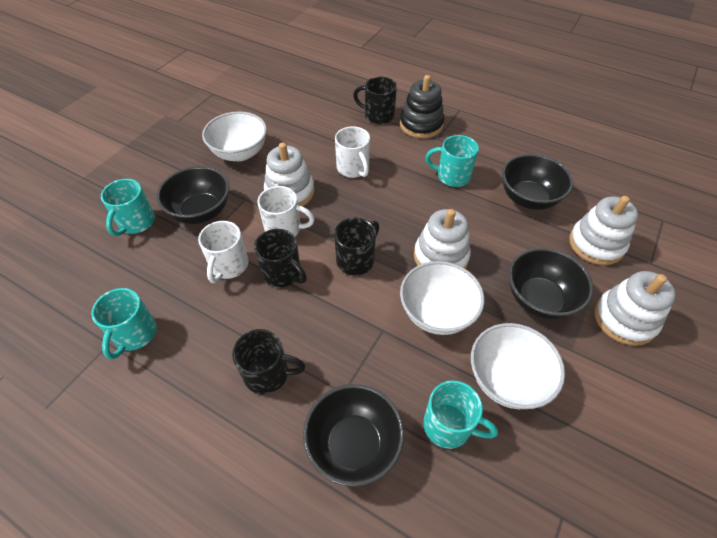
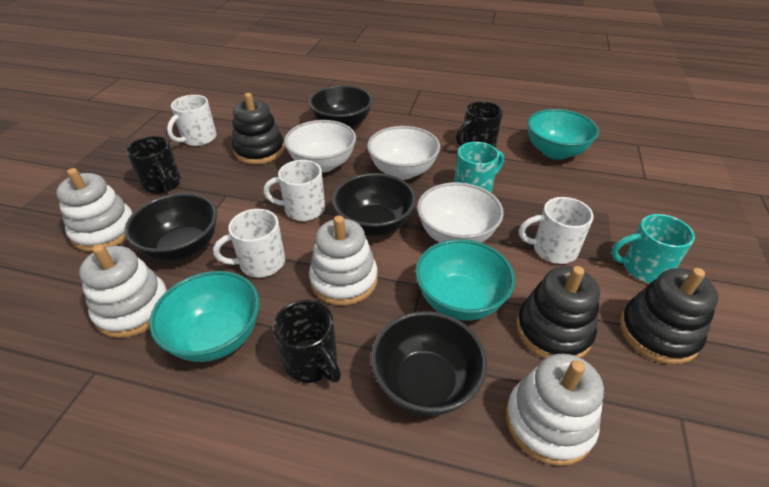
black mug: [232,329,305,394] [254,229,307,287] [334,218,379,276] [353,77,397,124] = 4 -> [126,136,181,194] [273,300,341,383] [456,101,503,148] = 3
black stacking toy: [400,75,444,138] = 1 -> [232,93,285,165] [516,266,600,359] [620,268,719,364] = 3
turquoise bowl: none = 0 -> [149,271,260,362] [415,239,515,321] [527,109,599,160] = 3
turquoise mug: [91,288,157,360] [101,179,155,236] [423,381,498,449] [425,135,479,187] = 4 -> [454,142,504,193] [611,214,695,283] = 2
white mug: [198,221,249,283] [258,186,314,237] [335,126,370,178] = 3 -> [167,95,217,146] [213,209,285,278] [263,160,325,221] [519,197,594,264] = 4

